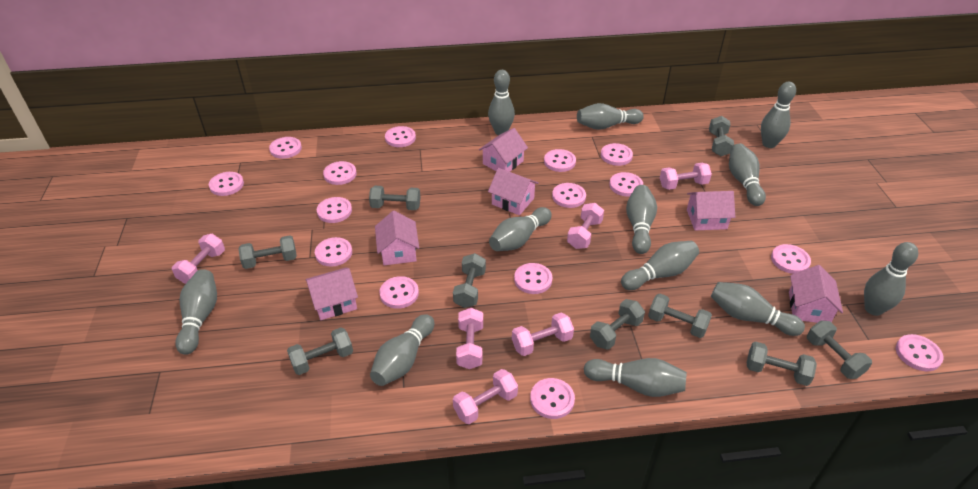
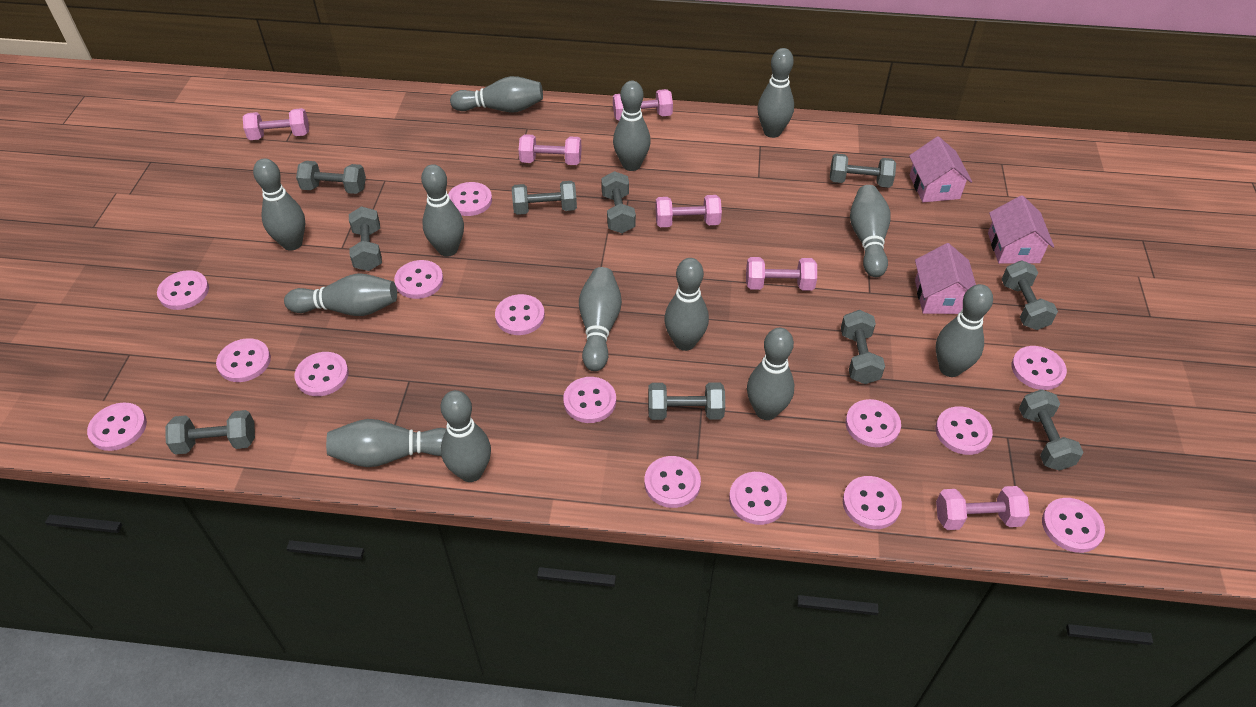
grey bowling pin: [175,269,217,355] [370,314,434,386] [488,70,515,135] [489,207,552,251] [577,103,644,130] [584,358,687,397] [621,241,699,290] [626,185,657,254] [711,282,805,336] [729,144,766,206] [761,81,796,148] [864,242,918,316] = 12 -> [253,158,305,251] [284,273,397,316] [326,419,446,467] [421,164,464,257] [441,390,491,482] [450,76,543,112] [579,267,622,371] [613,81,651,171] [664,258,709,351] [747,328,795,420] [757,48,794,138] [850,185,891,277] [936,284,993,377] = 13
grey dumbbell: [238,235,297,269] [287,328,353,375] [369,186,421,210] [453,253,486,308] [590,299,645,350] [648,294,712,338] [709,116,734,156] [747,341,817,386] [807,321,872,379] = 9 -> [165,410,255,455] [296,161,366,194] [349,206,382,271] [512,181,577,215] [601,171,636,233] [648,382,725,420] [830,153,896,188] [841,310,885,384] [1002,260,1058,330] [1019,389,1083,471] = 10
pink house: [305,267,358,320] [375,211,419,265] [479,128,528,172] [488,168,539,215] [687,191,735,230] [789,265,843,323] = 6 -> [909,136,972,202] [915,243,976,314] [988,195,1054,264] = 3

